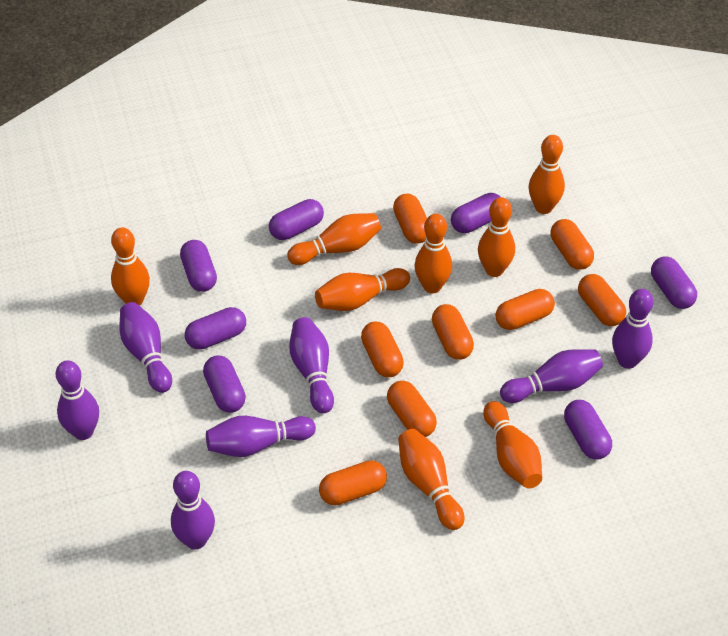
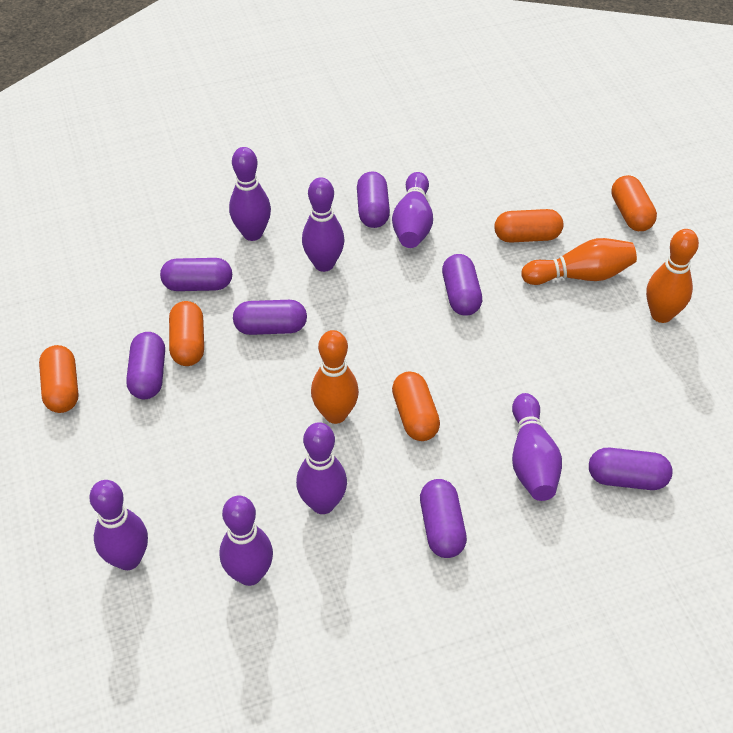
orange bowling pin: [111,227,150,306] [287,213,381,265] [315,268,410,311] [398,429,464,530] [415,214,452,293] [478,197,515,277] [483,401,542,488] [529,135,565,214] = 8 -> [311,330,359,424] [521,238,637,285] [646,229,699,323] = 3
orange capsule: [319,460,387,505] [361,322,404,377] [387,381,437,437] [393,193,427,244] [432,304,474,360] [496,289,555,330] [551,219,594,270] [578,274,626,326] = 8 -> [39,345,79,413] [169,301,204,366] [392,371,440,441] [495,209,563,243] [611,175,657,231] = 5

